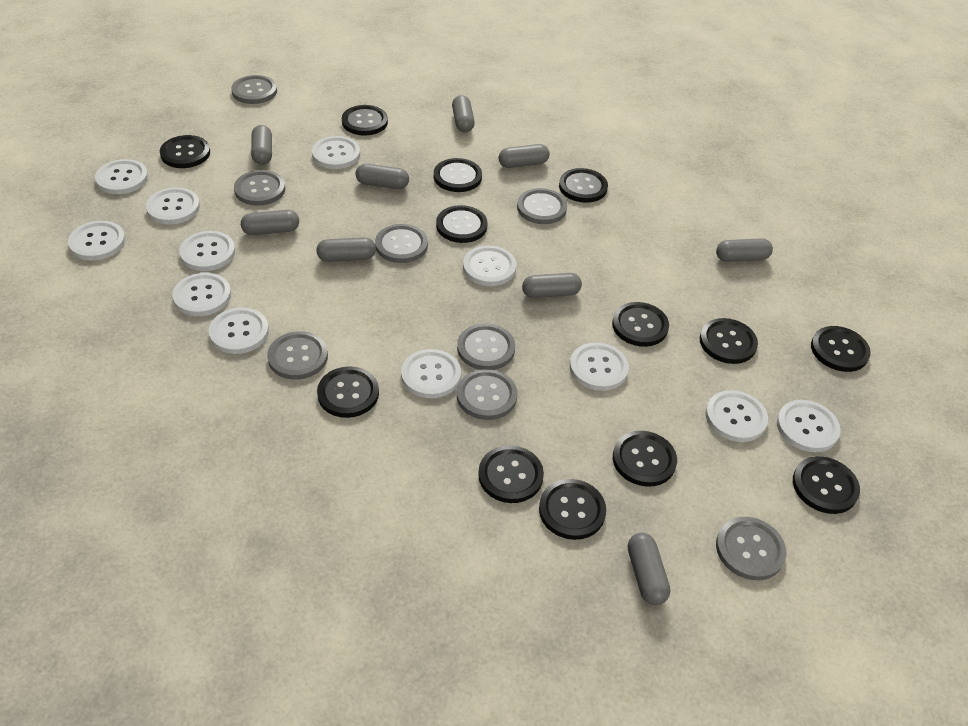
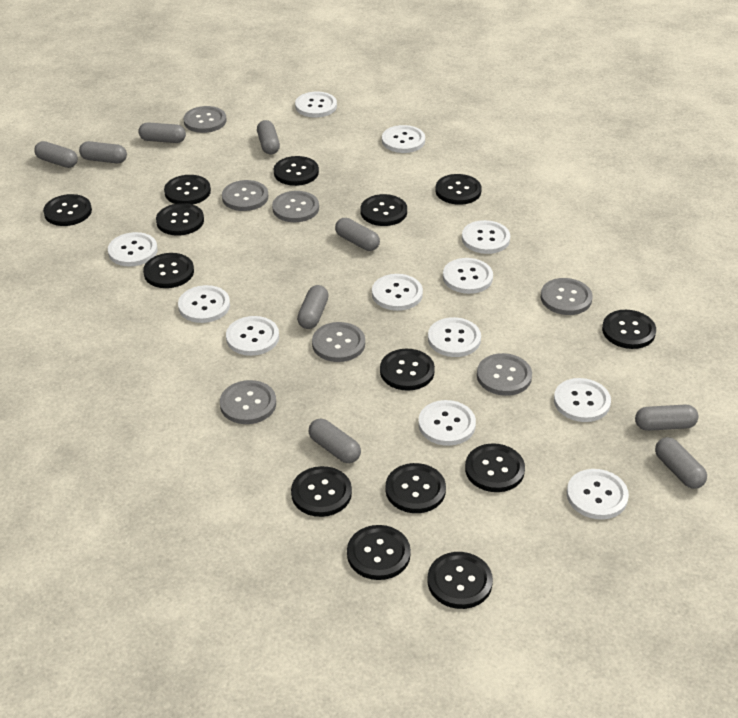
black button: [160,135,210,168] [317,366,379,418] [342,105,388,136] [434,158,482,192] [436,205,487,243] [478,445,544,503] [539,479,606,540] [559,168,608,203] [612,302,669,347] [613,431,677,487] [700,318,758,364] [793,456,860,514] [811,326,871,372] = 13 -> [43,194,92,226] [143,253,194,288] [156,203,204,236] [164,175,211,205] [274,156,319,186] [291,466,352,517] [347,525,411,580] [361,194,407,226] [380,349,435,391] [385,463,446,513] [428,552,493,609] [435,174,482,205] [465,443,525,492] [602,310,656,349] = 14
grey button: [231,75,277,104] [234,170,285,206] [267,331,328,380] [375,224,428,263] [457,324,515,370] [457,369,518,420] [517,188,567,224] [716,517,786,580] = 8 -> [183,106,227,133] [220,380,276,424] [222,180,268,211] [272,191,319,222] [312,322,365,362] [477,353,532,396] [541,278,593,315] = 7

